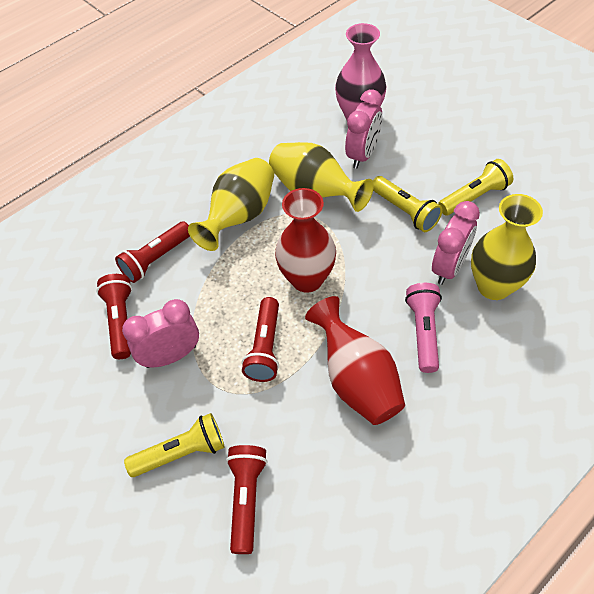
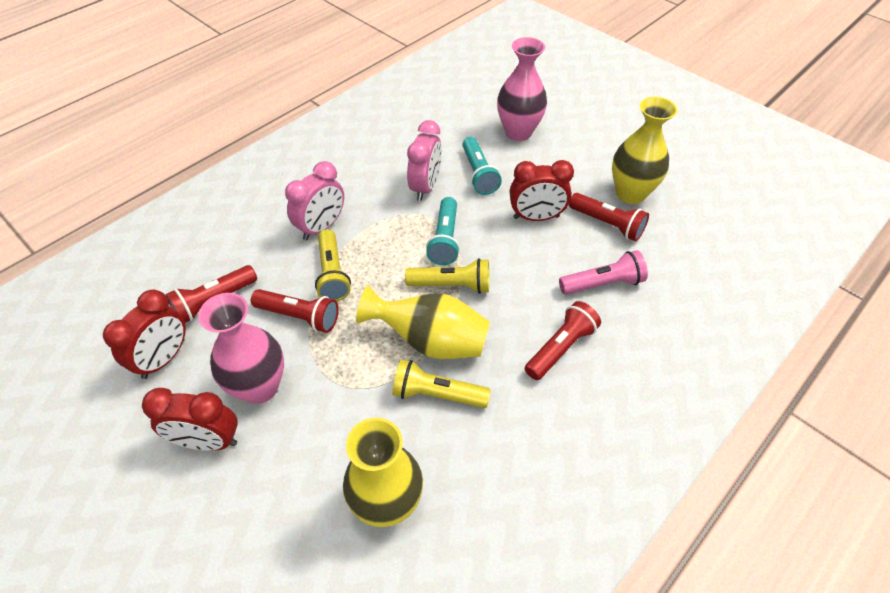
pink clock: [122,299,199,368] [345,89,382,169] [432,201,480,285] = 3 -> [285,161,344,240] [407,120,442,201] = 2
pink vase: [335,23,386,121] = 1 -> [198,293,284,404] [497,37,547,141] = 2
red clock: none = 0 -> [103,290,186,379] [142,388,238,451] [510,160,574,221] = 3
red vase: [275,188,336,293] [305,296,405,425] = 2 -> none = 0
turquoise flashlight: none = 0 -> [426,197,460,265] [462,137,502,195] = 2

